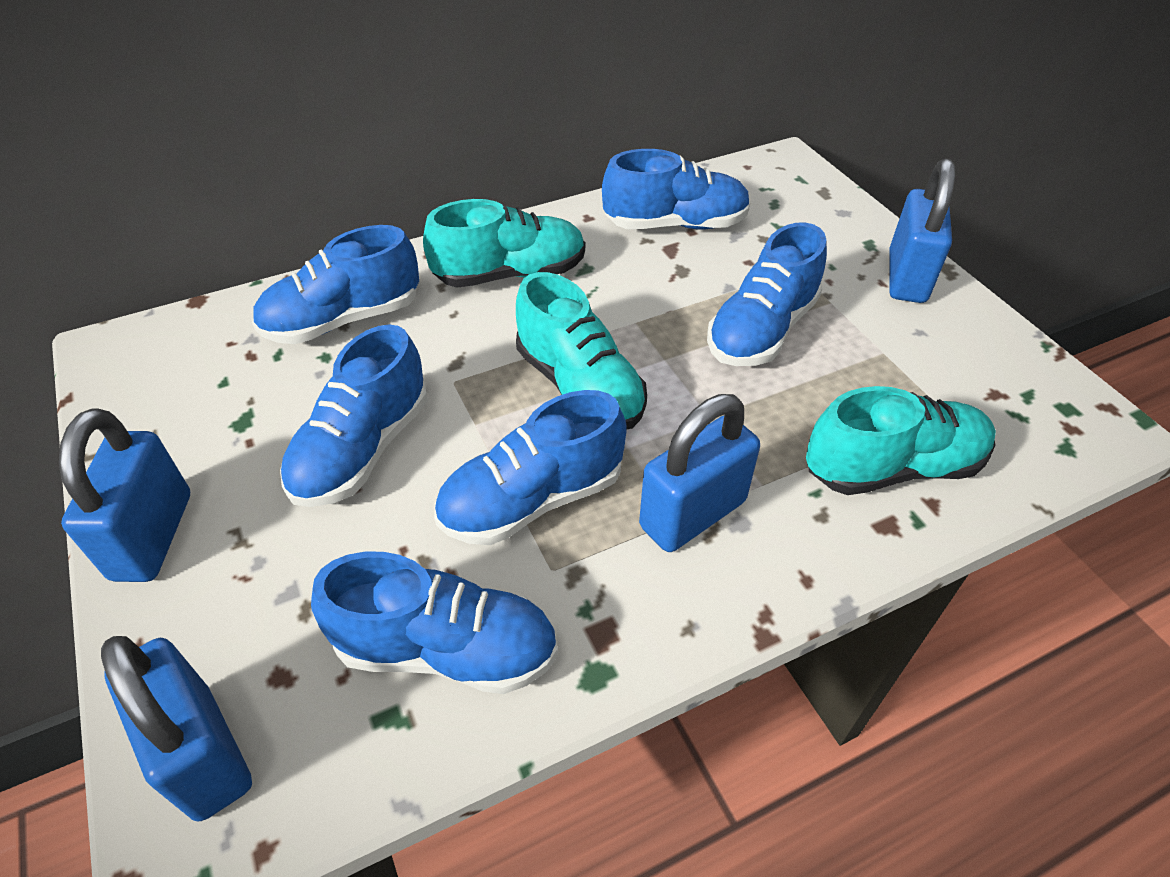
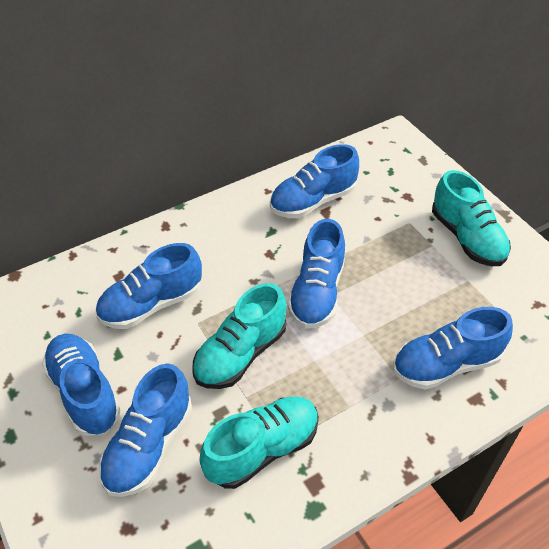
blue padlock: [59,408,190,582] [101,636,252,821] [639,394,760,552] [889,158,955,303] = 4 -> none = 0

